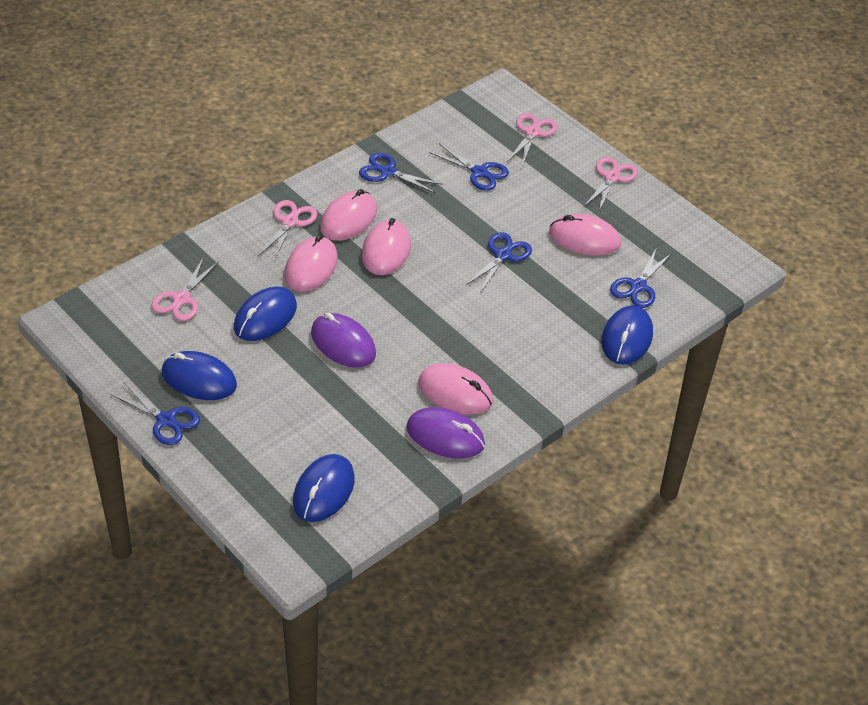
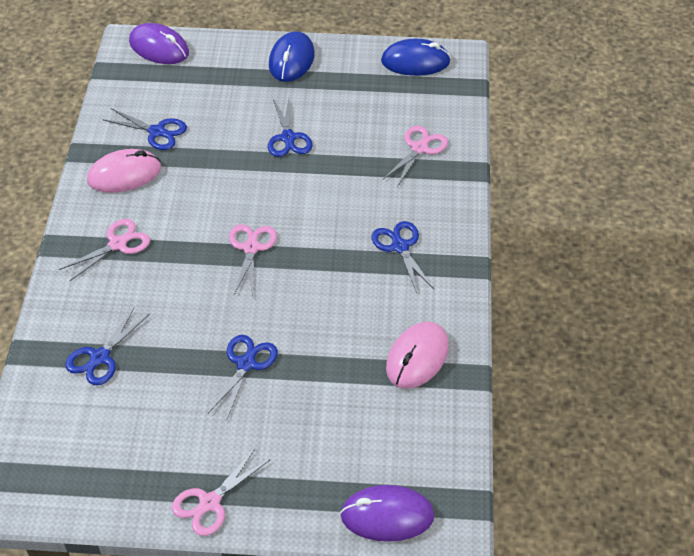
blue mouse: [162,351,237,400] [234,287,297,341] [293,454,355,522] [601,305,653,365] = 4 -> [269,32,315,82] [381,39,451,76] = 2
pink mouse: [284,235,338,292] [320,189,377,241] [362,218,411,275] [418,363,493,415] [549,214,621,256] = 5 -> [87,149,161,193] [386,322,449,389] = 2

